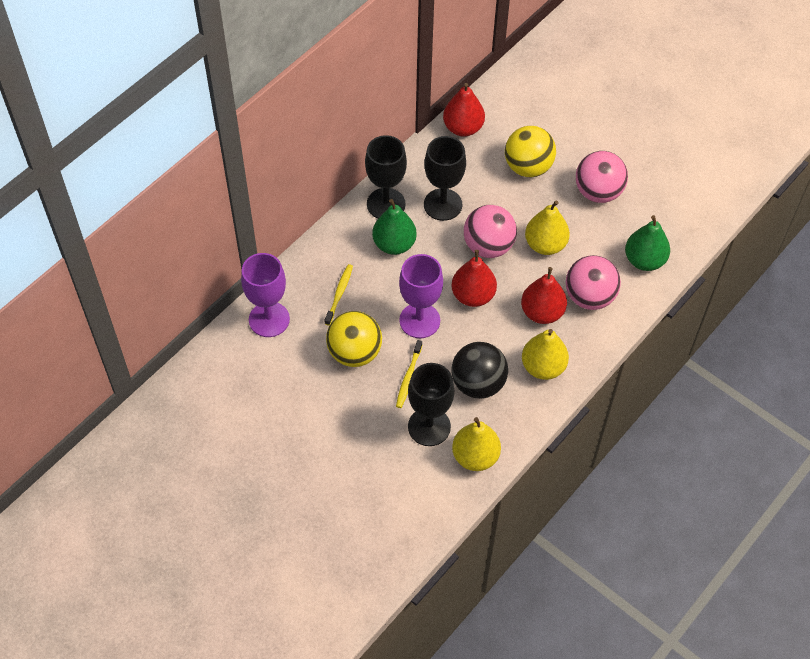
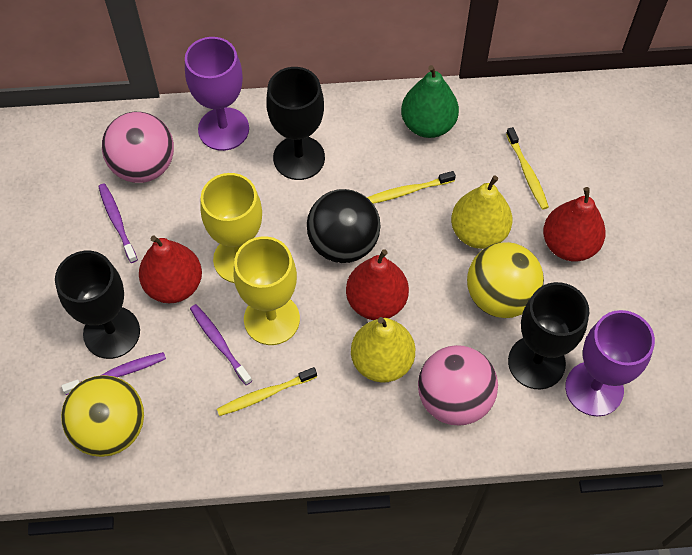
green pear: [372,199,417,255] [625,215,670,271] = 2 -> [401,65,459,138] = 1
pink ball: [464,205,517,258] [566,255,621,310] [576,151,628,203] = 3 -> [102,112,174,183] [418,345,498,426] = 2
purple toothbrush: none = 0 -> [62,352,166,395] [98,183,138,263] [190,304,252,385] = 3
yellow goblet: none = 0 -> [200,173,262,283] [234,236,300,345] = 2
yellow pear: [452,417,501,471] [522,329,569,380] [525,200,570,255] = 3 -> [351,317,415,383] [451,176,513,249] = 2
yellow toothbrush: [324,264,353,325] [396,340,422,408] = 2 -> [217,367,317,416] [367,171,456,204] [506,127,549,210] = 3

